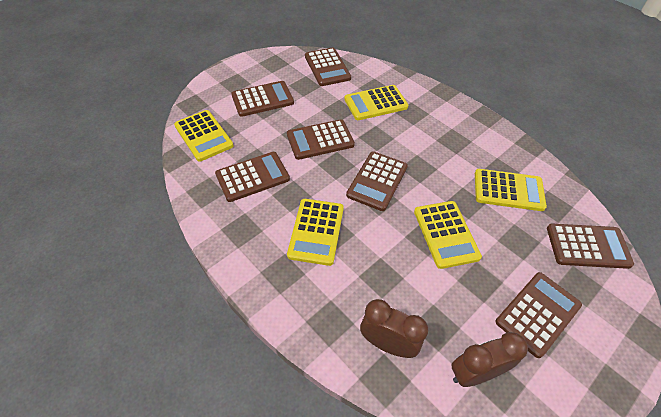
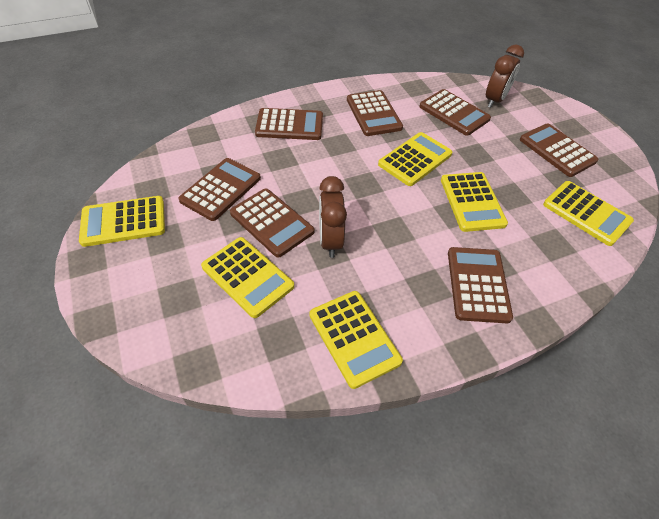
yellow calculator: [174,110,234,162] [287,199,344,266] [344,85,408,120] [414,201,482,269] [475,169,547,211] = 5 -> [79,196,165,247] [201,237,294,318] [309,291,403,389] [378,132,453,186] [441,172,508,232] [543,181,634,246] = 6

